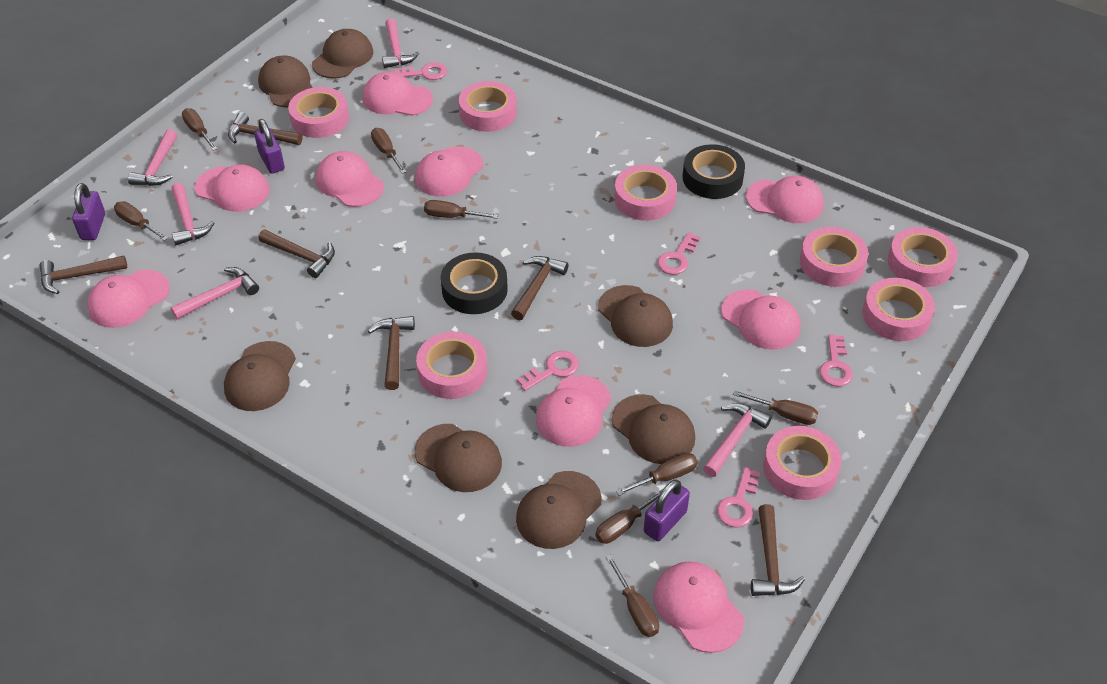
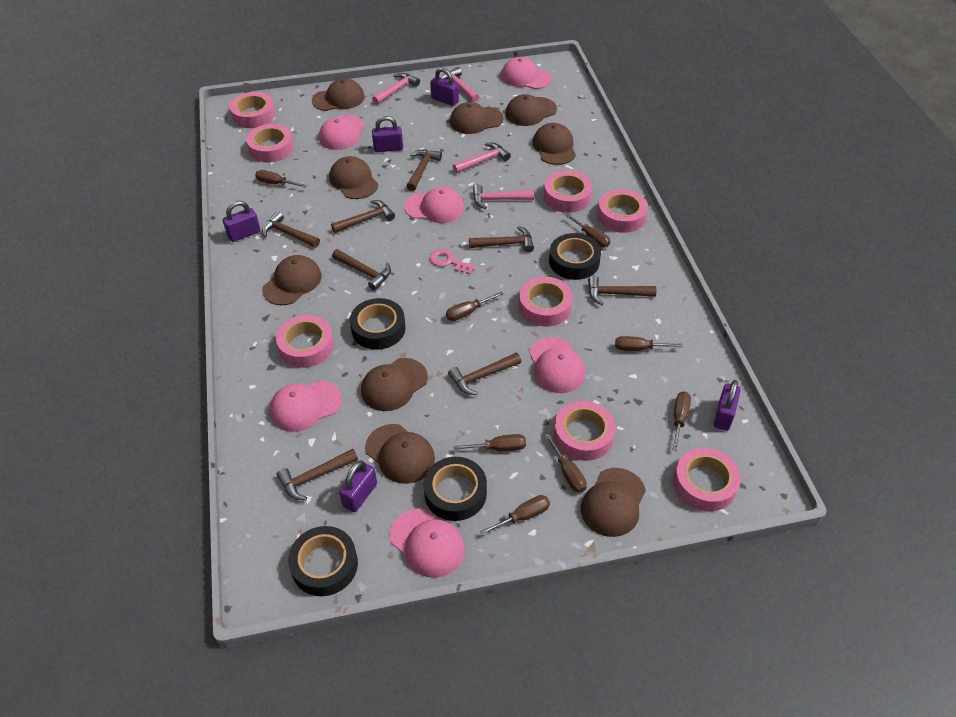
black tape: [441,252,508,314] [683,144,745,199] = 2 -> [288,526,358,596] [350,298,406,350] [423,457,487,521] [549,233,601,280] = 4
brown cap: [224,341,296,411] [258,56,313,107] [312,29,373,79] [415,424,502,492] [516,471,602,549] [598,285,673,347] [612,394,695,464] = 7 -> [262,255,322,305] [312,78,365,111] [329,156,378,199] [361,358,428,411] [365,424,435,484] [450,102,504,134] [505,94,557,126] [533,123,576,165] [581,468,646,537] = 9
brown hammer: [39,256,127,294] [228,112,302,145] [258,230,335,278] [368,316,415,390] [511,256,569,320] [751,504,805,596] = 6 -> [262,211,320,248] [276,449,358,500] [331,200,395,233] [332,249,391,291] [407,150,442,191] [448,353,521,395] [469,226,534,252] [588,276,656,305] = 8
pink cap: [87,270,170,328] [194,165,269,212] [316,151,384,207] [363,72,433,116] [415,147,483,197] [536,375,611,447] [653,562,744,653] [721,289,800,350] [746,176,824,223] = 9 -> [270,381,342,432] [319,115,365,150] [390,509,465,578] [405,187,465,223] [501,57,552,89] [529,337,586,393] = 6
pink hammer: [128,129,177,186] [171,267,259,320] [172,183,214,245] [382,18,419,68] [703,403,772,477] = 5 -> [372,73,420,104] [440,67,479,102] [453,143,511,173] [473,184,534,209] = 4
pink key: [394,62,447,80] [517,351,579,391] [657,232,701,275] [717,467,760,528] [819,334,853,387] = 5 -> [430,249,476,274] = 1
purple padlock: [72,183,105,240] [254,119,285,174] [644,479,690,541] = 3 -> [223,201,260,242] [339,461,377,512] [372,116,403,152] [430,68,459,106] [714,380,741,431] = 5

